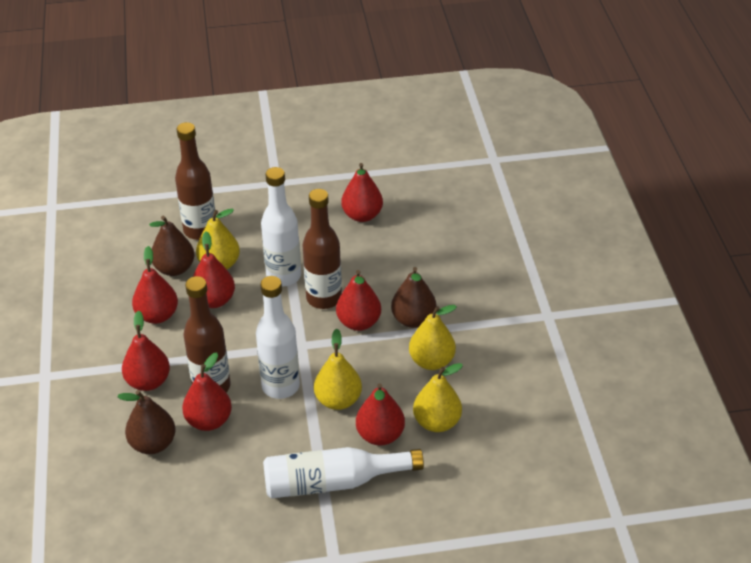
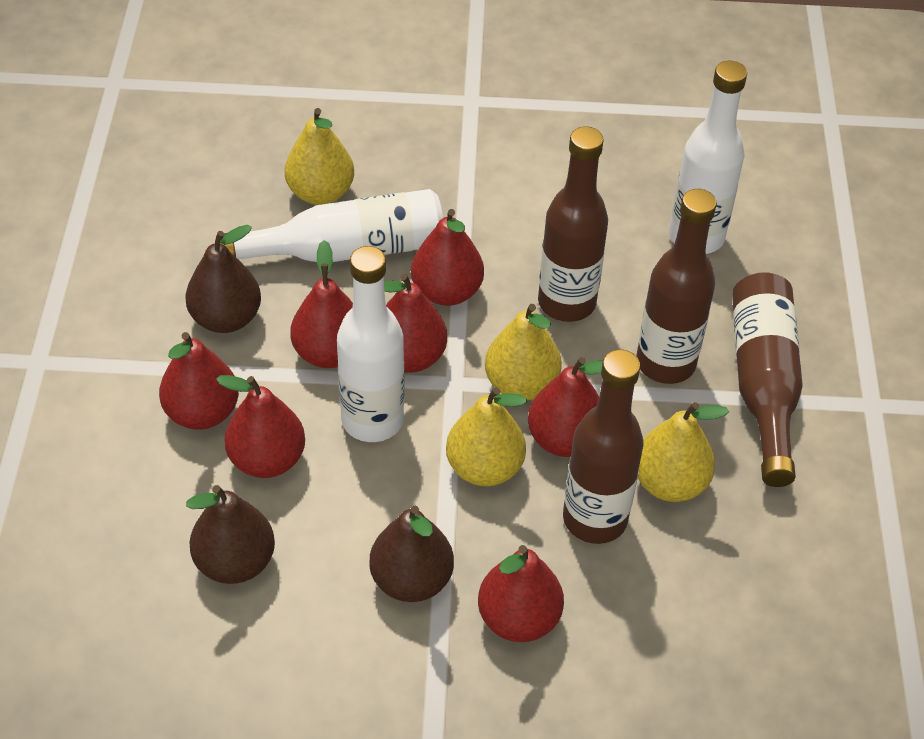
brown bottle: [175,122,215,240] [183,276,231,392] [303,189,342,309] = 3 -> [538,126,608,322] [563,349,643,544] [636,189,717,384] [732,272,803,487] = 4

